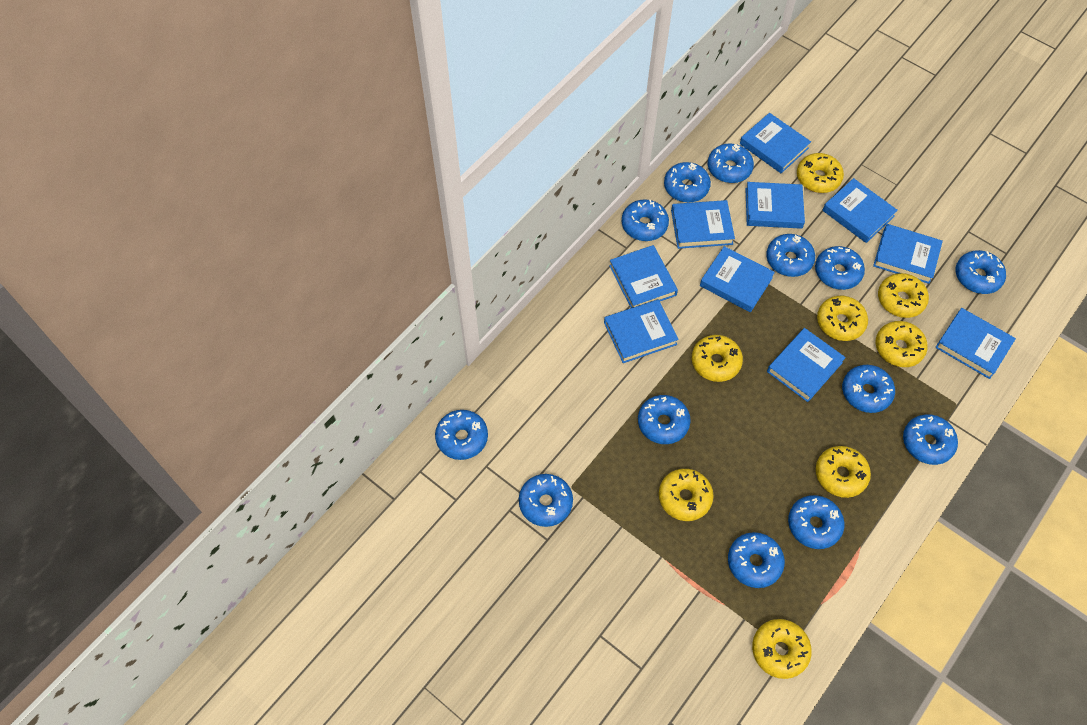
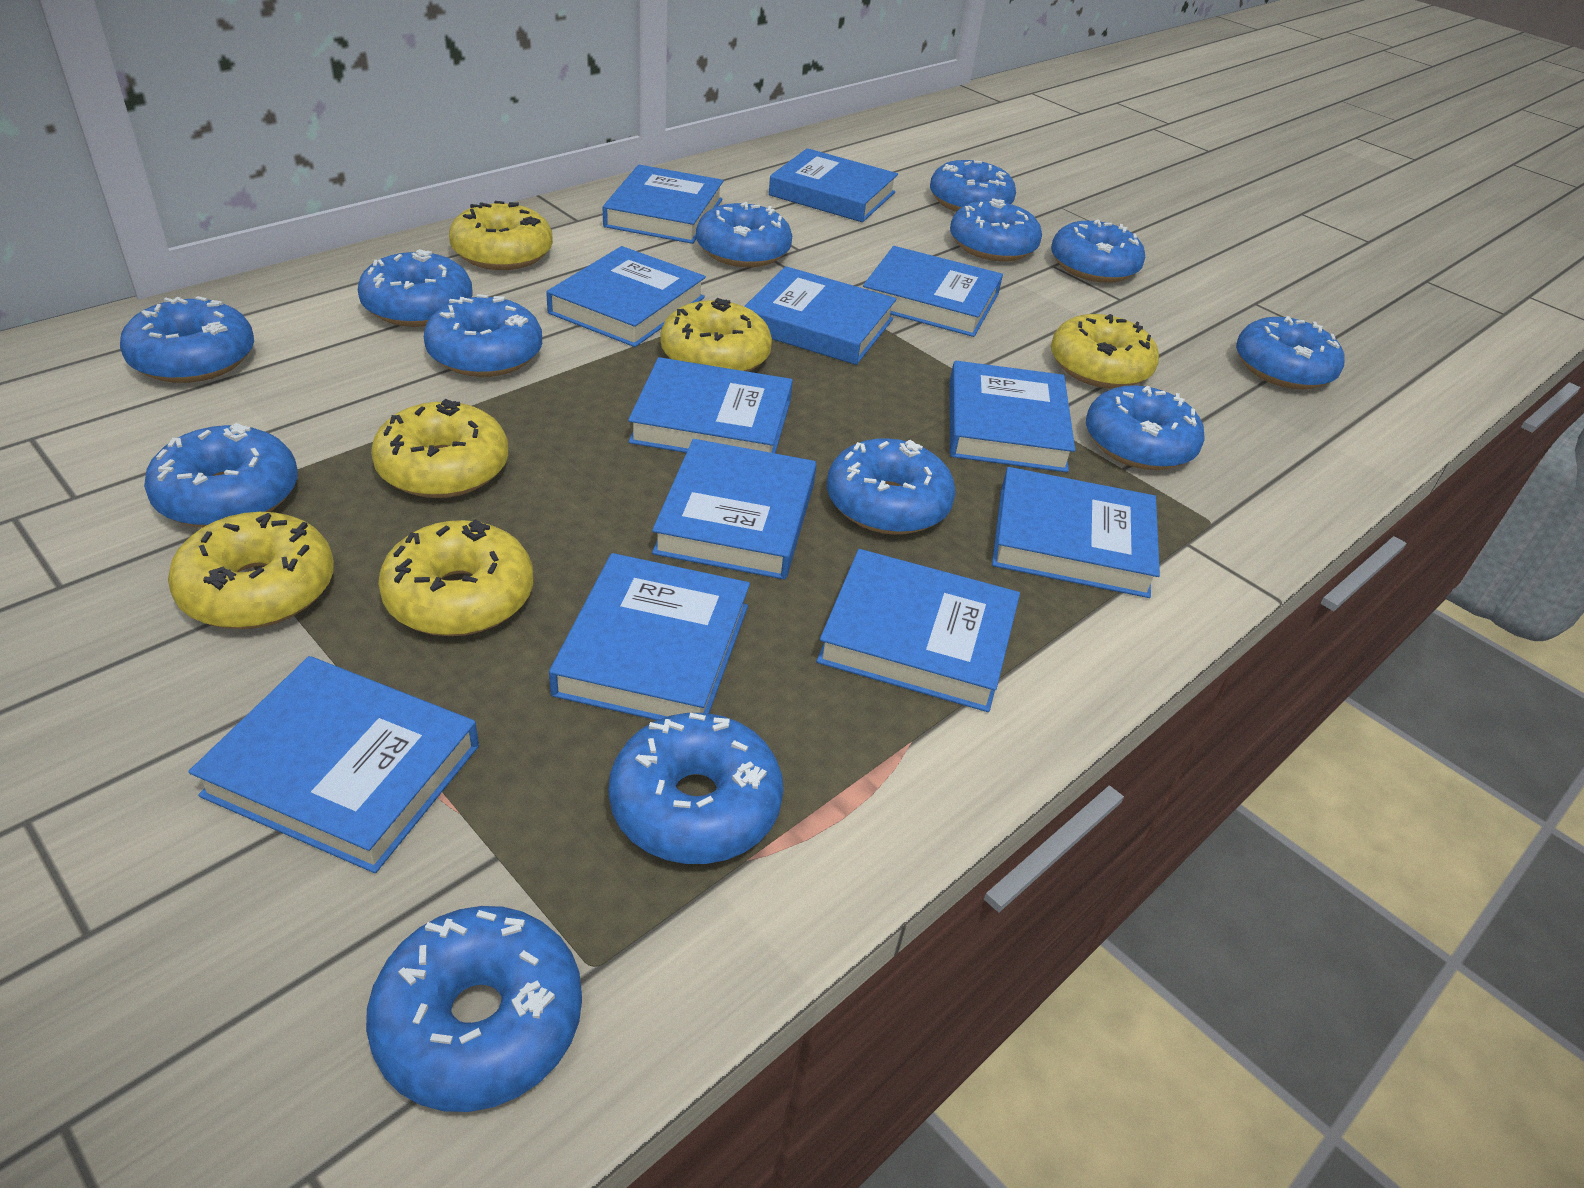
blue book: [604,299,679,363] [609,245,678,308] [671,200,735,249] [700,246,775,312] [740,113,811,173] [745,182,805,229] [767,328,846,402] [822,178,898,243] [873,224,943,284] [935,308,1016,379] = 10 -> [188,656,479,873] [546,246,706,347] [549,553,750,720] [603,165,723,244] [628,357,793,453] [652,439,816,580] [744,266,896,365] [769,148,898,222] [816,549,1020,712] [863,246,1003,337] [949,361,1075,472] [992,467,1160,598] = 12
yellow donut: [659,469,714,521] [692,335,743,382] [752,619,812,679] [797,153,844,193] [816,446,871,498] [817,296,868,341] [876,321,928,367] [878,273,929,318] = 8 -> [168,512,334,629] [371,399,508,498] [378,519,533,636] [449,201,553,270] [661,298,772,372] [1051,314,1159,389] = 6

